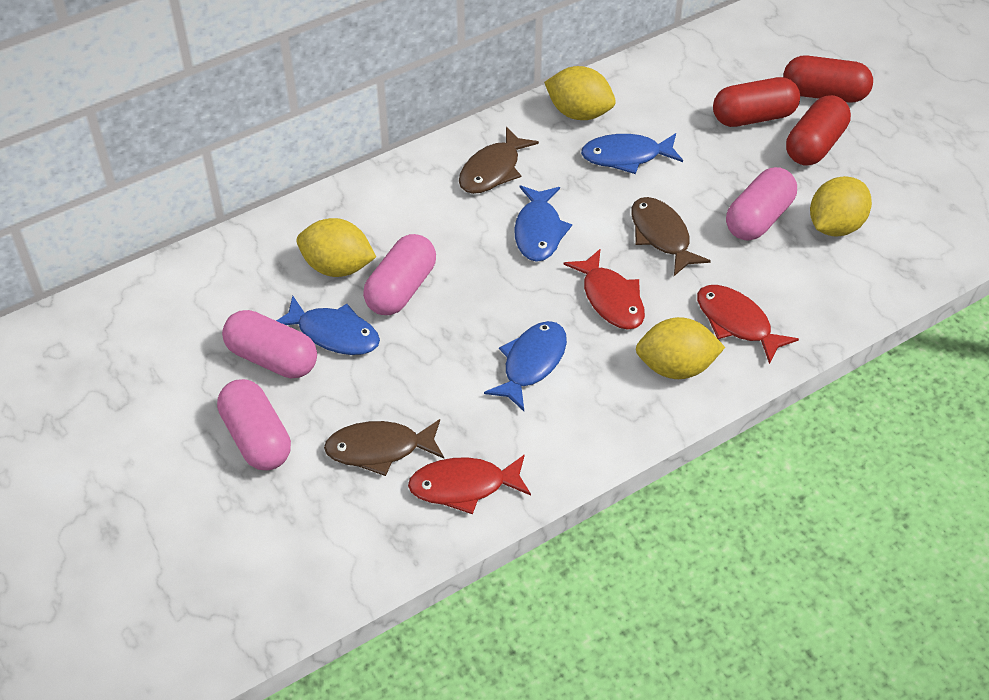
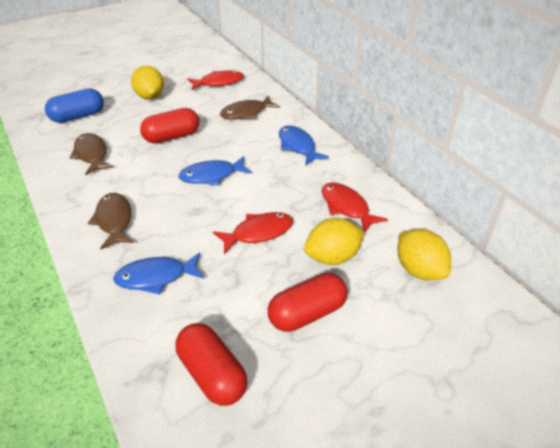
blue capsule: none = 0 -> [45,88,104,123] = 1
blue fish: [276,296,380,355] [484,321,567,411] [514,186,572,262] [581,133,683,174] = 4 -> [113,252,204,295] [179,156,252,185] [279,126,329,166] = 3
pink capsule: [217,379,291,470] [222,310,317,378] [363,234,436,315] [726,167,797,241] = 4 -> none = 0
yellow lemon: [297,218,376,277] [544,66,616,120] [636,317,725,379] [810,176,872,237] = 4 -> [131,66,164,99] [304,218,365,265] [397,229,451,280] = 3

